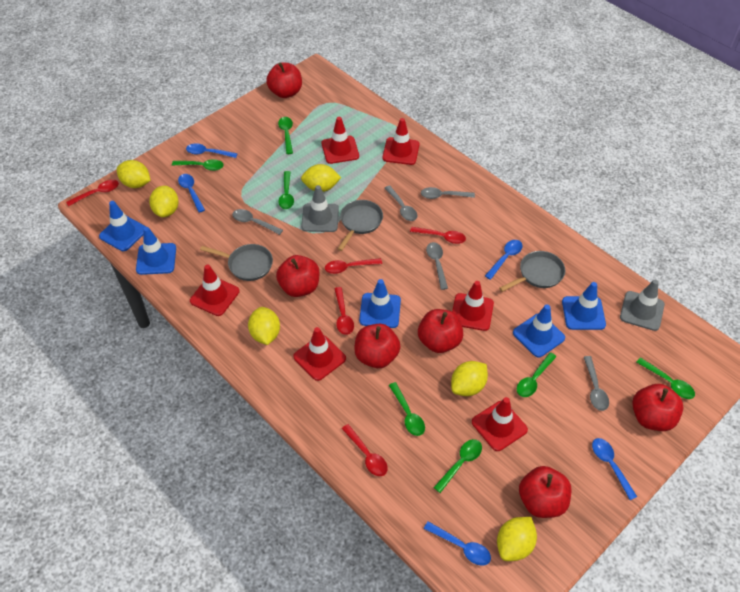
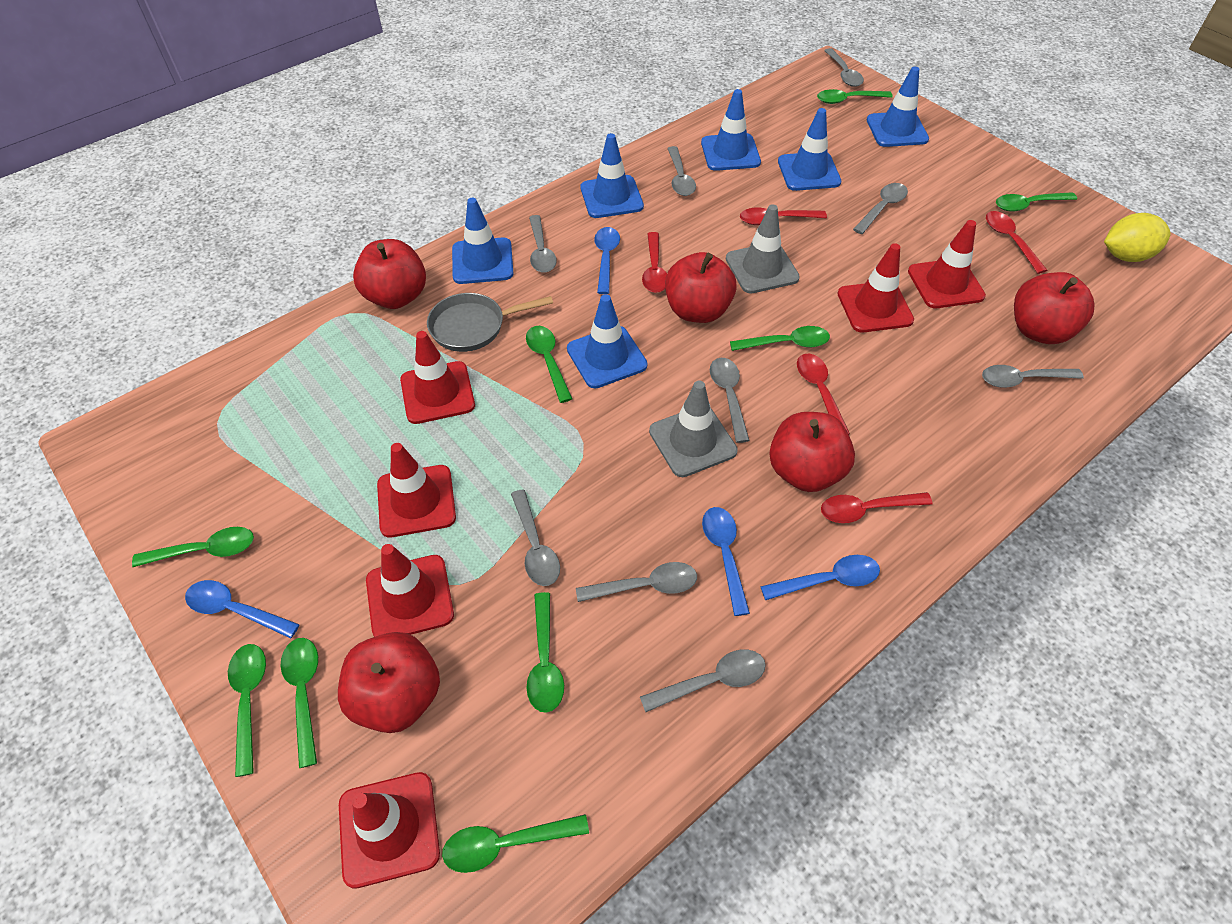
blue spoon: [178,174,205,213] [186,143,238,158] [424,521,491,566] [485,240,523,280] [592,438,637,500] = 5 -> [185,580,300,639] [594,227,620,294] [702,507,750,616] [760,555,880,600] = 4
blue traffic cone: [99,201,146,251] [136,227,176,275] [359,279,401,328] [513,304,565,357] [562,282,606,330] = 5 -> [452,198,514,284] [567,294,647,388] [580,133,644,218] [701,89,761,171] [778,108,841,191] [867,67,929,147] = 6
green spoon: [172,159,224,171] [278,117,293,154] [278,171,294,209] [389,382,425,436] [433,439,482,493] [517,352,557,397] [636,357,695,399] = 7 -> [132,527,254,567] [228,644,266,777] [281,638,318,768] [442,814,589,873] [526,326,572,403] [526,592,564,713] [730,326,830,351] [817,89,893,104] [996,192,1077,212] = 9
grey pan: [200,244,273,281] [338,200,383,251] [499,251,565,292] = 3 -> [427,293,553,352] = 1
grey spoon: [232,209,283,235] [385,185,417,221] [421,187,475,199] [426,242,448,290] [584,356,609,411] = 5 -> [511,489,560,586] [529,215,557,273] [576,562,697,602] [640,650,766,712] [667,146,696,196] [710,358,750,443] [824,48,864,87] [853,183,908,234] [982,365,1084,388] = 9
red apple: [266,62,302,98] [276,255,319,297] [354,324,400,368] [418,309,463,353] [519,466,571,518] [632,384,684,431] = 6 -> [338,632,440,733] [353,239,426,309] [665,252,737,323] [769,412,855,492] [1014,272,1094,344] = 5
yellow lemon: [116,160,151,188] [149,186,179,217] [248,307,280,345] [301,164,341,192] [451,361,488,396] [497,517,537,561] = 6 -> [1104,213,1171,262] = 1

